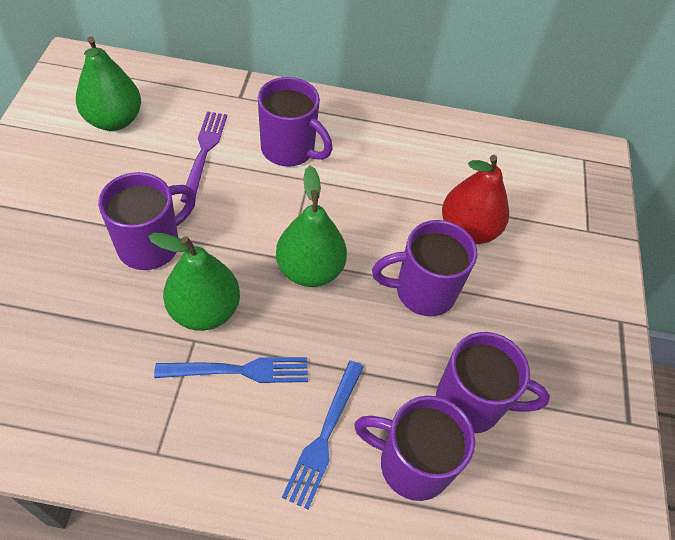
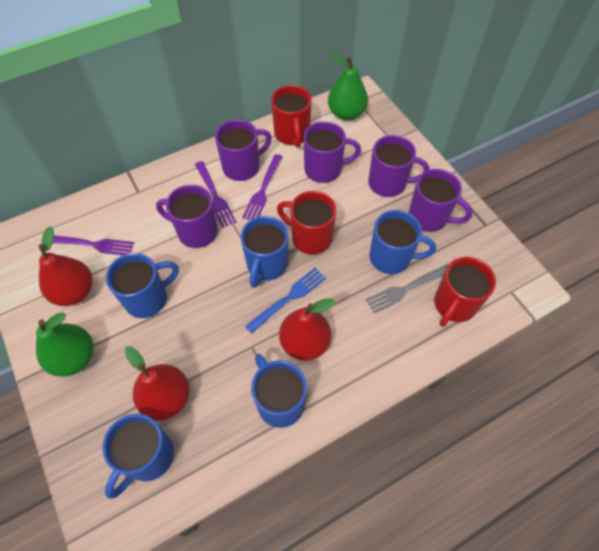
blue fork: [154,357,308,383] [282,361,364,509] = 2 -> [245,268,326,334] = 1
blue mug: none = 0 -> [102,414,174,499] [106,253,179,318] [241,216,288,288] [251,354,307,428] [370,210,436,274] = 5
green pear: [76,36,141,131] [148,233,240,331] [276,165,347,287] = 3 -> [36,312,93,377] [328,54,368,120] = 2
grey fork: none = 0 -> [366,264,448,313] = 1
purple fork: [180,112,227,203] = 1 -> [53,236,134,255] [195,161,237,228] [242,154,283,220] = 3
red mug: none = 0 -> [271,85,312,147] [277,191,337,255] [434,257,496,327] = 3
red pear: [442,155,509,244] = 1 -> [39,226,92,306] [124,346,190,421] [279,298,335,360] = 3

